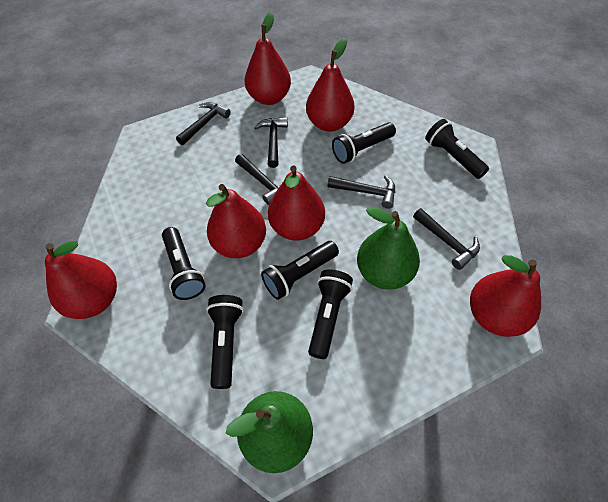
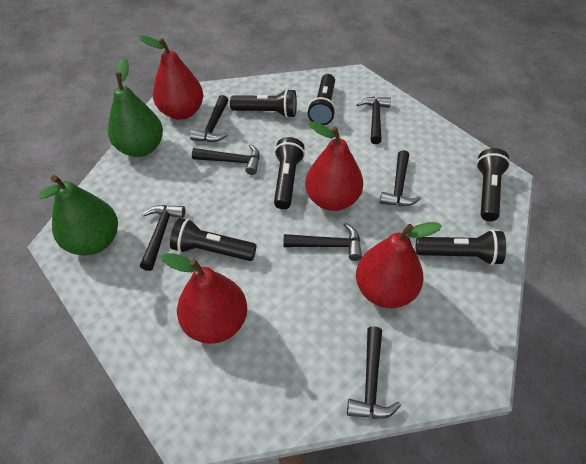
black hammer: [176,102,231,145] [235,154,280,205] [254,117,288,168] [327,175,395,209] [413,208,480,270] = 5 -> [140,205,185,271] [190,95,228,142] [192,144,260,175] [283,223,362,261] [347,326,401,419] [357,97,391,144] [380,150,421,206] = 7
red pear: [45,241,117,319] [206,184,266,258] [245,12,291,105] [268,165,325,241] [306,38,355,132] [470,255,541,337] = 6 -> [139,35,203,120] [161,253,247,344] [305,121,363,211] [356,222,442,308] = 4

